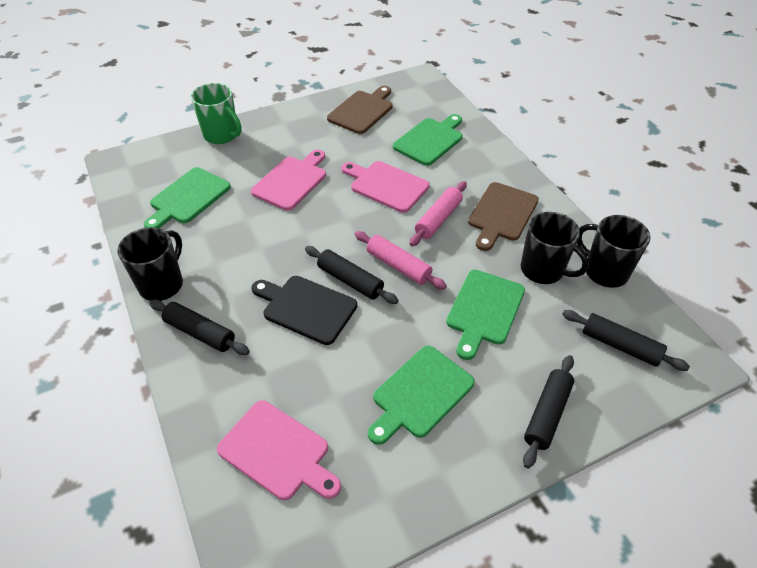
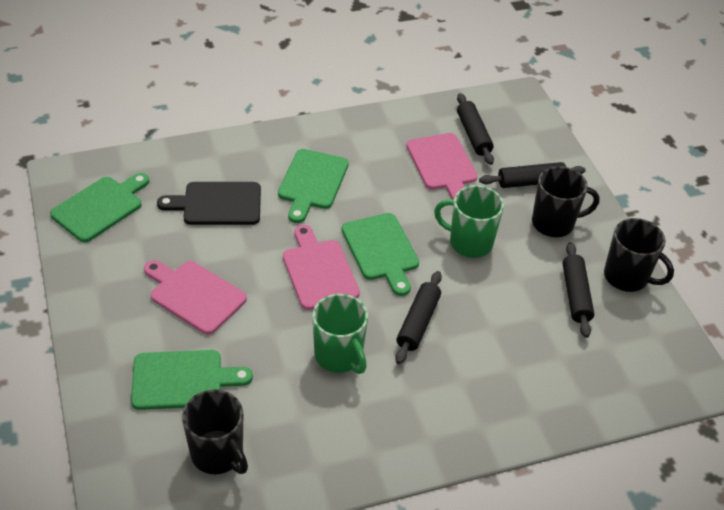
brown cutting board: [327,86,393,134] [468,182,539,251] = 2 -> none = 0
green mug: [191,83,242,144] = 1 -> [312,294,368,374] [434,185,504,258] = 2
pink rolling pin: [355,231,447,290] [410,181,467,246] = 2 -> none = 0

